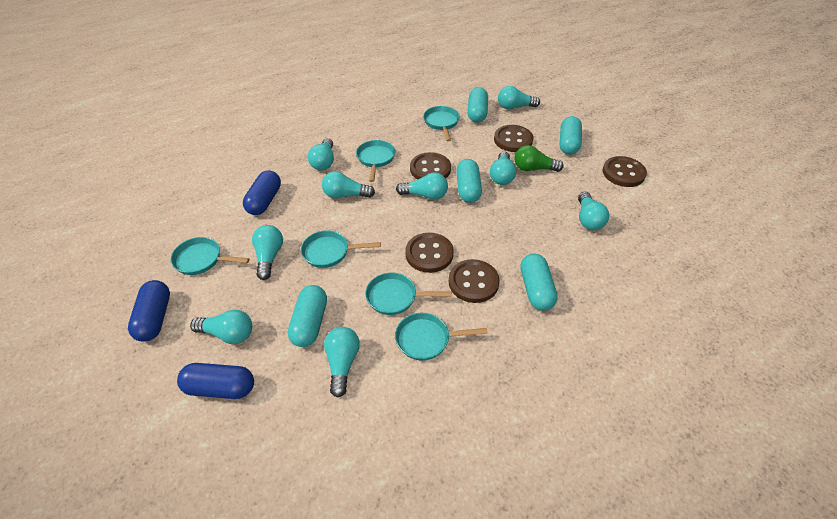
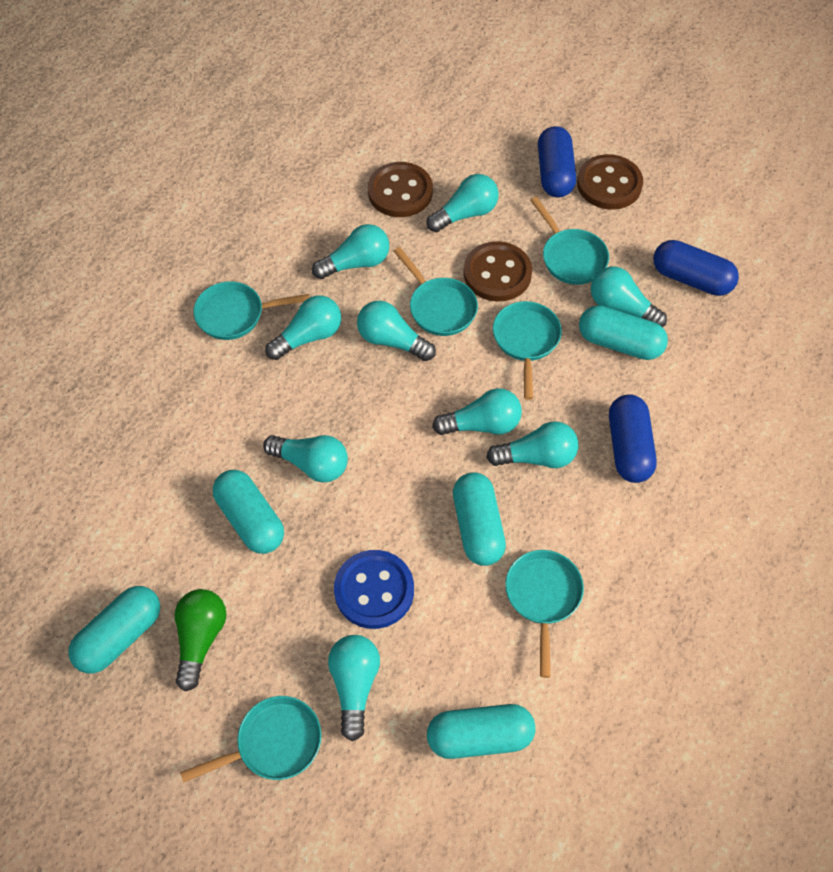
blue button: none = 0 -> [334,550,414,629] = 1
brown button: [405,233,454,273] [410,152,451,180] [449,259,500,303] [494,125,534,152] [603,156,647,187] = 5 -> [368,162,433,217] [464,241,532,302] [577,154,643,210] = 3

